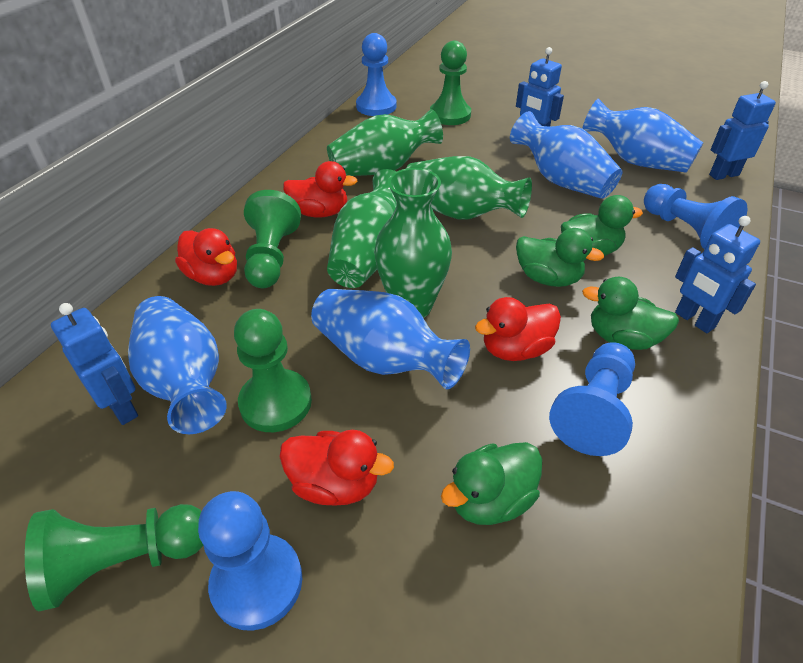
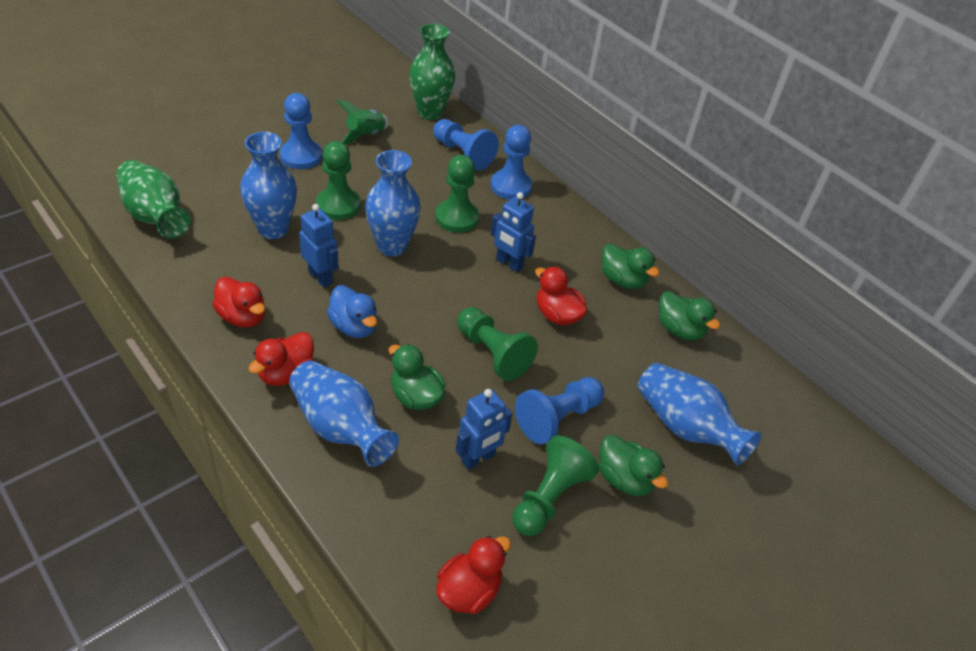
blue duck: none = 0 -> [327,285,377,338] = 1
blue robot: [51,303,138,425] [516,47,564,127] [675,216,760,333] [709,81,776,180] = 4 -> [299,204,339,288] [456,389,513,470] [491,192,536,272] = 3
green rocket: none = 0 -> [337,100,389,145] = 1
green vase: [327,109,443,176] [327,169,397,288] [374,168,452,318] [406,156,532,220] = 4 -> [116,160,191,238] [409,24,455,120] = 2

